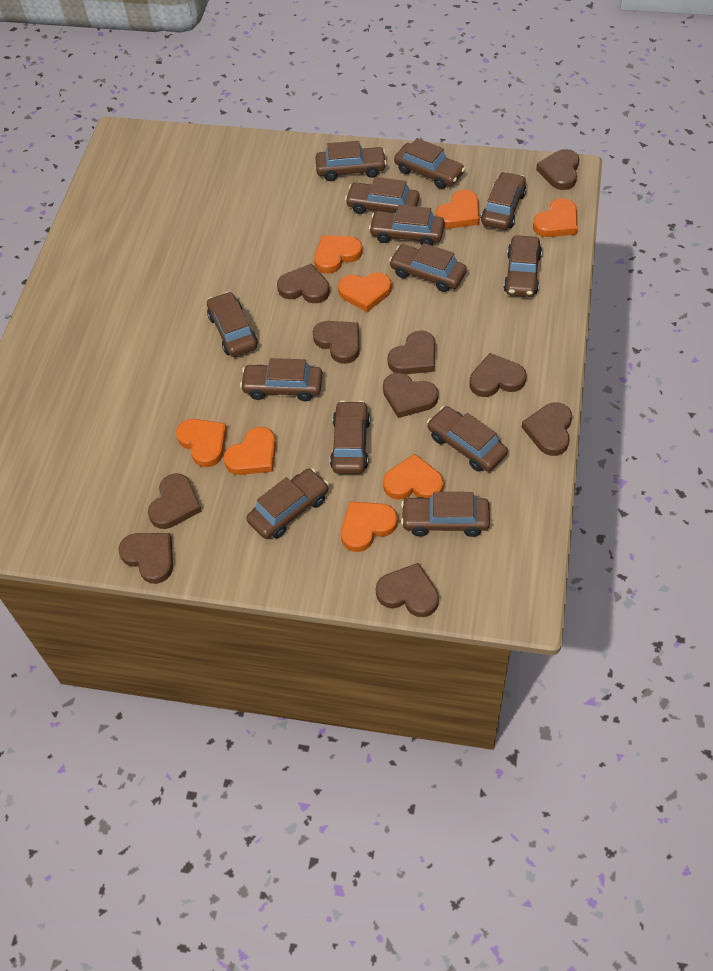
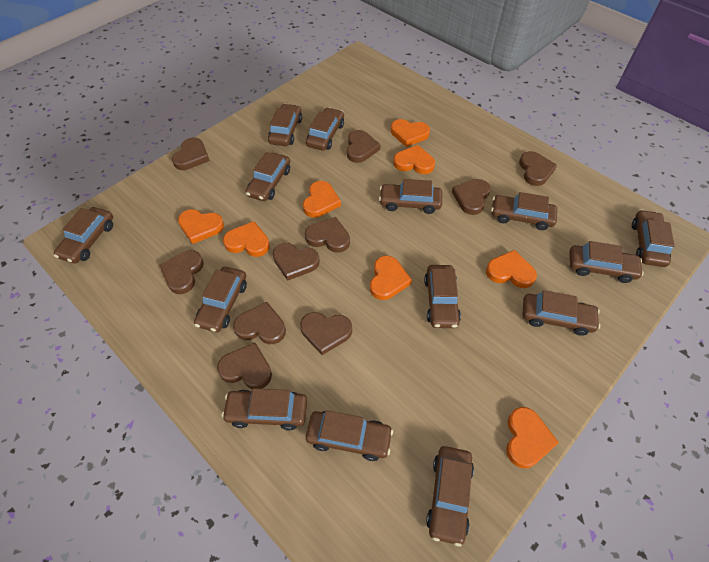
brown car: [207,292,258,357] [240,358,323,401] [246,468,329,539] [315,141,387,181] [330,401,370,474] [345,177,420,214] [369,205,445,246] [389,243,467,292] [394,138,465,189] [401,492,490,537] [427,406,508,472] [481,172,526,230] [504,235,542,297] = 13 -> [54,207,113,263] [194,267,247,332] [222,388,307,430] [245,152,290,201] [268,104,302,146] [306,107,344,151] [306,410,393,461] [379,179,442,214] [424,265,461,328] [426,446,474,546] [491,192,557,230] [523,290,600,336] [569,241,644,283] [632,210,674,267] = 14

